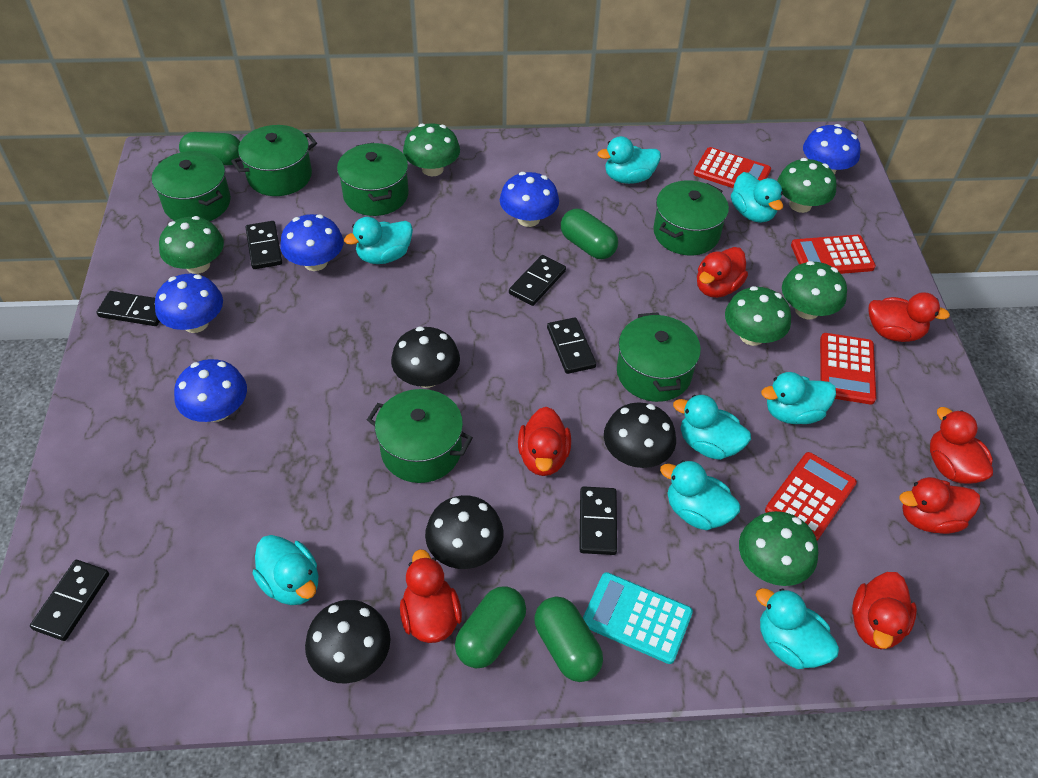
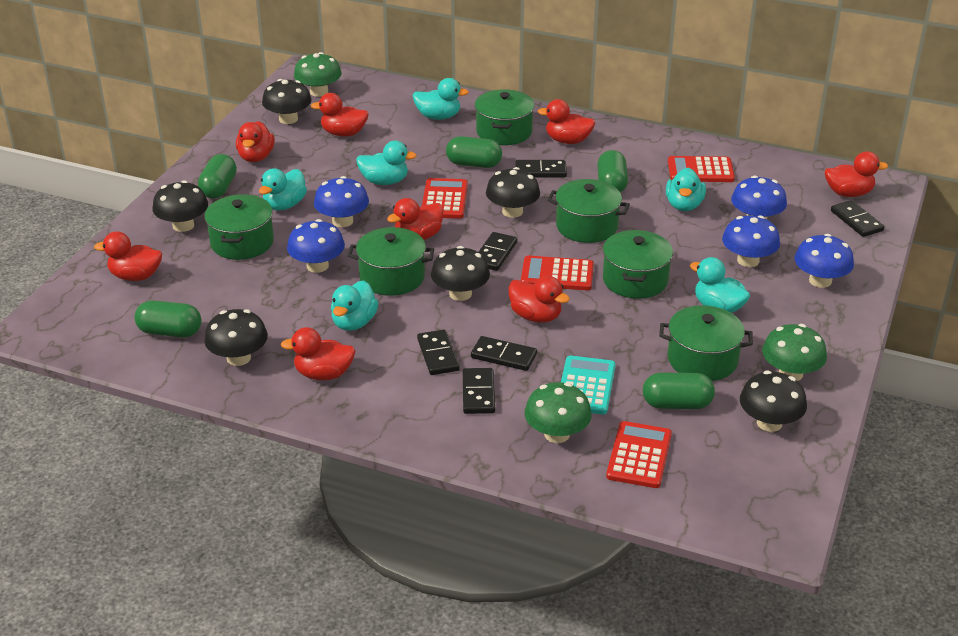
black mushroom: [305,600,391,684] [391,326,460,388] [425,495,504,569] [604,402,676,468] = 4 -> [152,180,208,232] [204,309,268,366] [262,79,312,124] [431,246,490,301] [486,167,540,218] [740,371,807,432] = 6
green capsule: [179,132,240,166] [455,586,526,669] [534,597,603,682] [561,209,618,259] = 4 -> [135,300,202,337] [198,154,237,199] [446,136,502,168] [597,150,628,193] [643,372,715,409] = 5
green mushroom: [159,216,224,274] [403,123,460,177] [725,286,791,346] [739,511,818,586] [777,158,837,213] [782,261,847,319] = 6 -> [294,52,342,97] [524,382,592,443] [762,324,827,381] = 3
red duck: [400,549,462,643] [518,407,571,476] [697,247,748,298] [852,572,917,650] [868,292,950,342] [900,477,980,534] [930,407,993,484] = 7 -> [94,231,162,281] [236,121,275,162] [281,327,355,380] [311,93,369,137] [387,198,443,240] [508,276,570,323] [538,99,595,144] [825,151,888,197] = 8
turquoise duck: [252,535,318,605] [344,217,413,264] [598,136,661,184] [660,460,740,530] [673,395,751,460] [731,172,783,223] [756,588,839,669] [761,372,836,424] = 8 -> [259,168,307,210] [331,281,378,331] [356,141,417,185] [413,78,469,120] [666,168,706,211] [690,257,750,313] = 6

